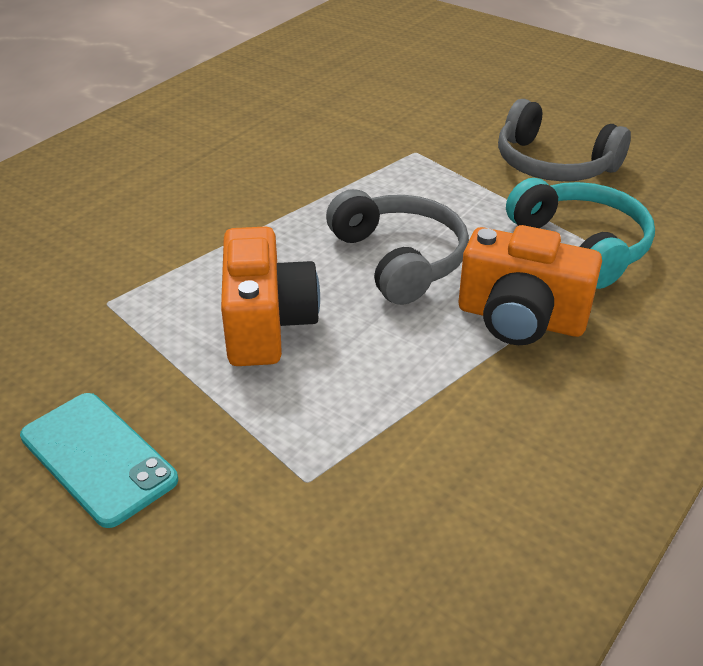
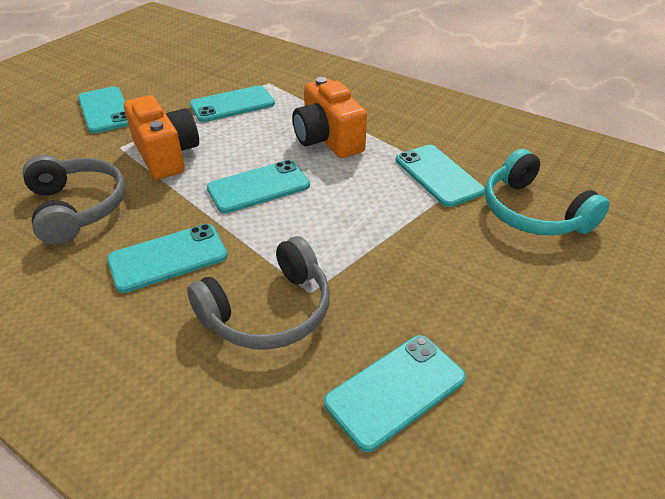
turquoise phone: [20,393,178,528] = 1 -> [78,87,129,133] [107,224,227,293] [190,85,275,122] [207,160,310,214] [324,335,466,452] [396,145,485,207] = 6

